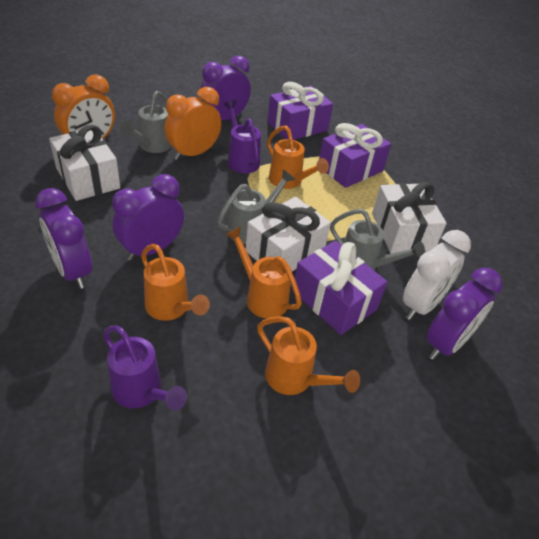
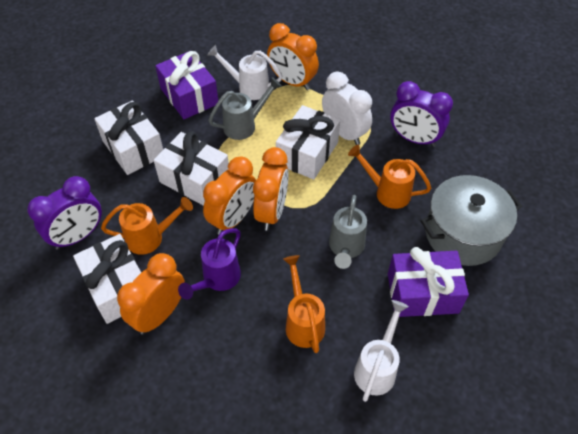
grey pot: none = 0 -> [421,175,522,266] = 1
grey watering can: [120,91,171,153] [217,170,295,244] [330,209,425,271] = 3 -> [208,77,282,140] [329,195,367,269] = 2
orange clock: [52,74,115,139] [164,87,221,160] = 2 -> [117,253,185,334] [203,157,256,235] [253,147,289,231] [267,23,319,90] = 4
orange watering can: [141,244,210,321] [225,226,302,318] [257,316,360,395] [267,125,329,189] = 4 -> [101,197,193,255] [283,255,325,353] [348,145,431,209] = 3
purple clock: [35,188,92,289] [112,174,184,261] [200,56,251,120] [426,268,503,360] = 4 -> [27,176,102,250] [390,81,453,147] = 2
purple gift: [267,82,333,140] [292,241,387,335] [319,123,391,188] = 3 -> [155,51,218,119] [388,247,469,317] = 2
purple watering can: [103,325,187,410] [224,100,261,173] = 2 -> [178,228,241,300] = 1
white gift: [49,125,121,201] [246,197,331,271] [372,182,447,254] = 3 -> [73,234,141,324] [94,100,163,175] [154,131,229,206] [276,105,340,180] = 4
white watering can: none = 0 -> [208,45,282,100] [354,300,409,402] = 2

